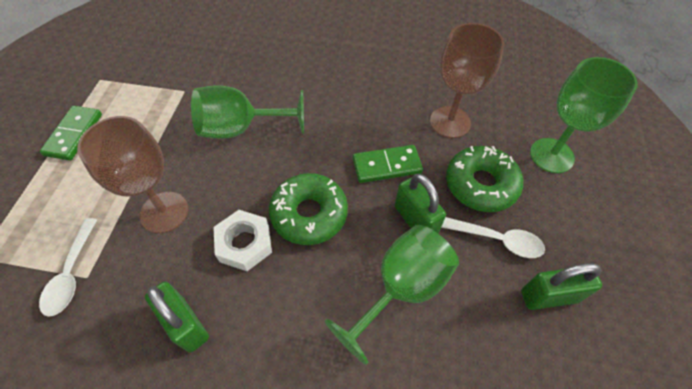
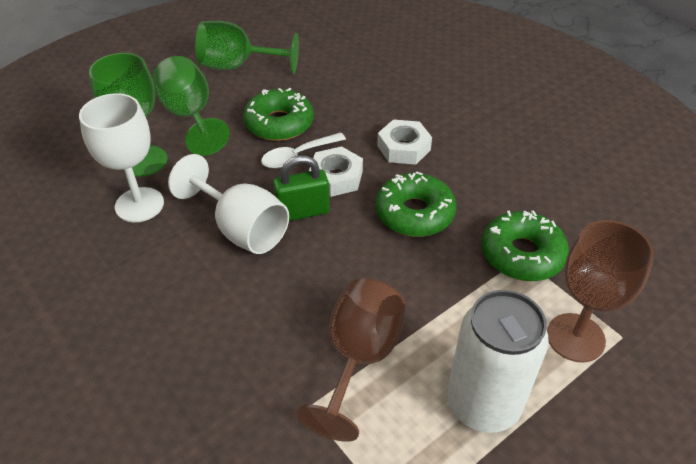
green domino: [40,106,102,161] [353,145,423,183] = 2 -> none = 0
green donut: [269,173,348,245] [446,146,523,212] = 2 -> [243,88,314,141] [375,171,457,237] [481,210,569,281] = 3
green padlock: [145,282,209,353] [395,174,446,234] [521,263,602,310] = 3 -> [273,155,329,221] = 1
white can: none = 0 -> [447,290,549,433] = 1
white goblet: none = 0 -> [79,93,164,222] [168,154,289,254] = 2
white nut: [213,210,272,271] = 1 -> [309,146,363,197] [377,119,432,165] = 2
white spoon: [39,218,97,317] [441,217,545,258] = 2 -> [261,132,346,168] = 1

